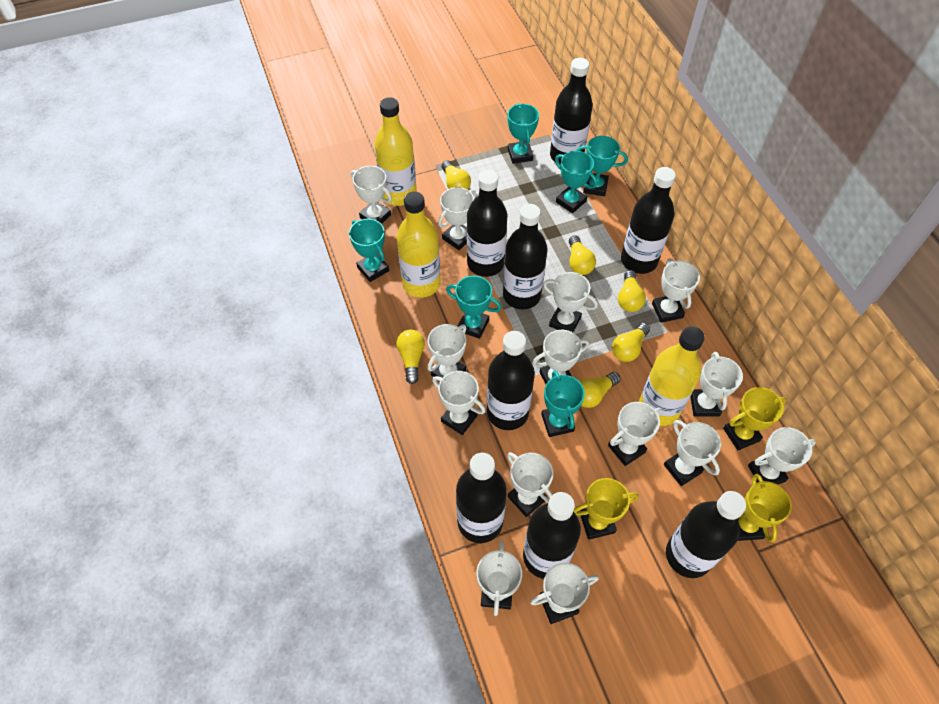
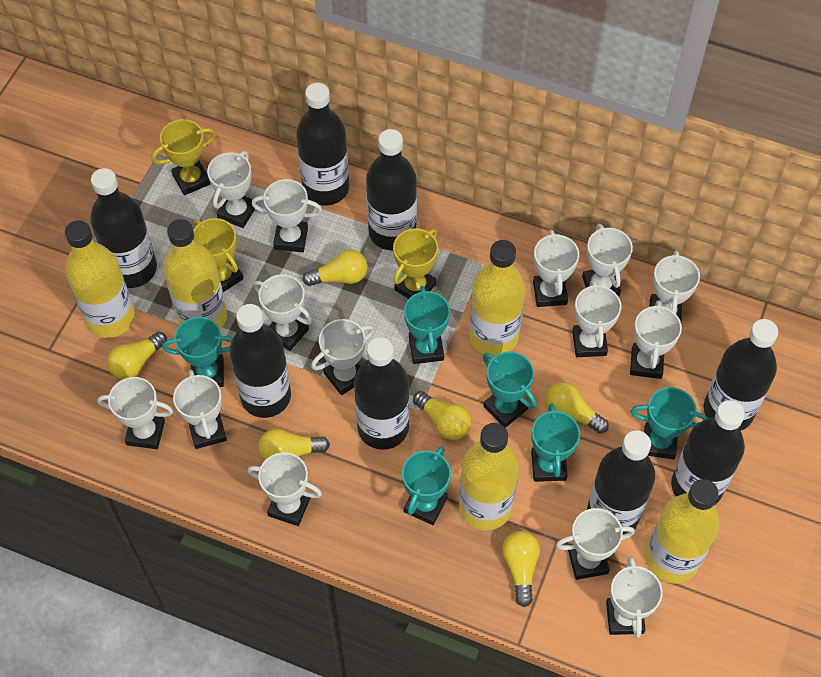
yellow bottle: [375,97,417,206] [397,192,441,298] [639,326,705,426] = 3 -> [65,220,135,338] [164,219,227,329] [459,423,519,531] [469,240,526,356] [646,479,720,584] = 5

